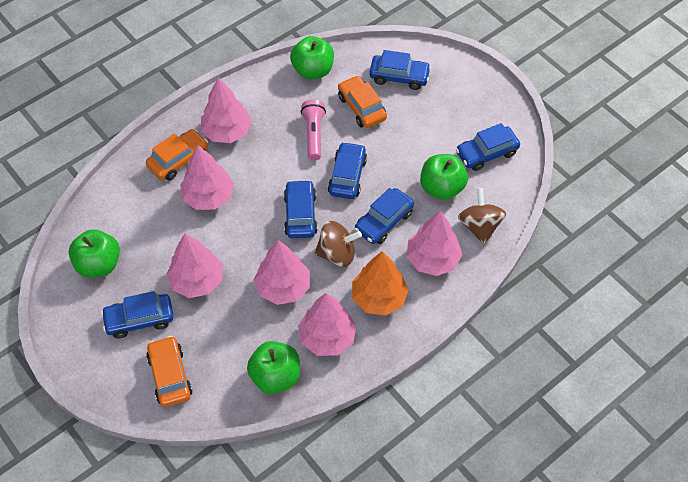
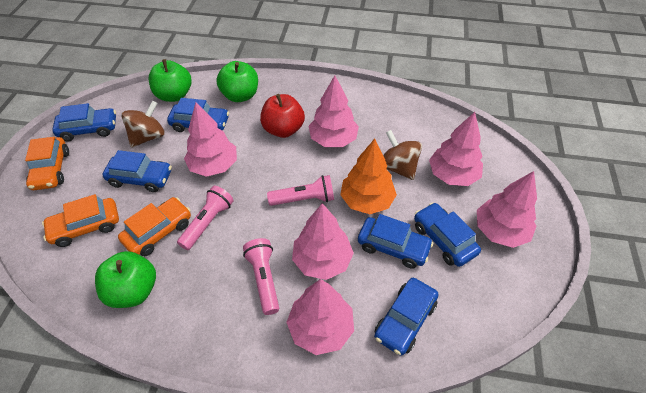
green apple: [69,229,120,278] [247,341,300,394] [290,36,334,79] [420,154,468,200] = 4 -> [95,251,156,308] [149,59,191,102] [217,61,258,102] = 3
pink flashlight: [301,100,326,160] = 1 -> [177,186,234,250] [243,238,279,315] [267,175,334,206] = 3
red apple: none = 0 -> [260,94,305,138] = 1

